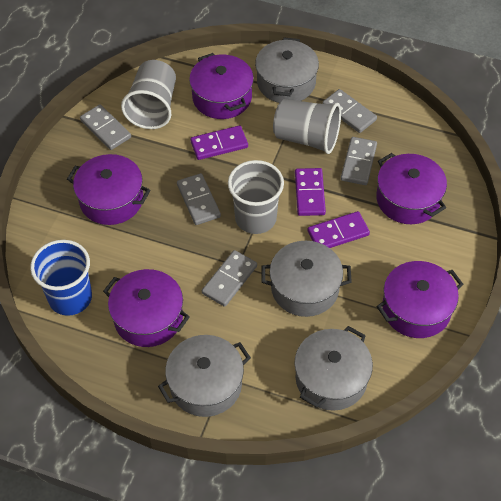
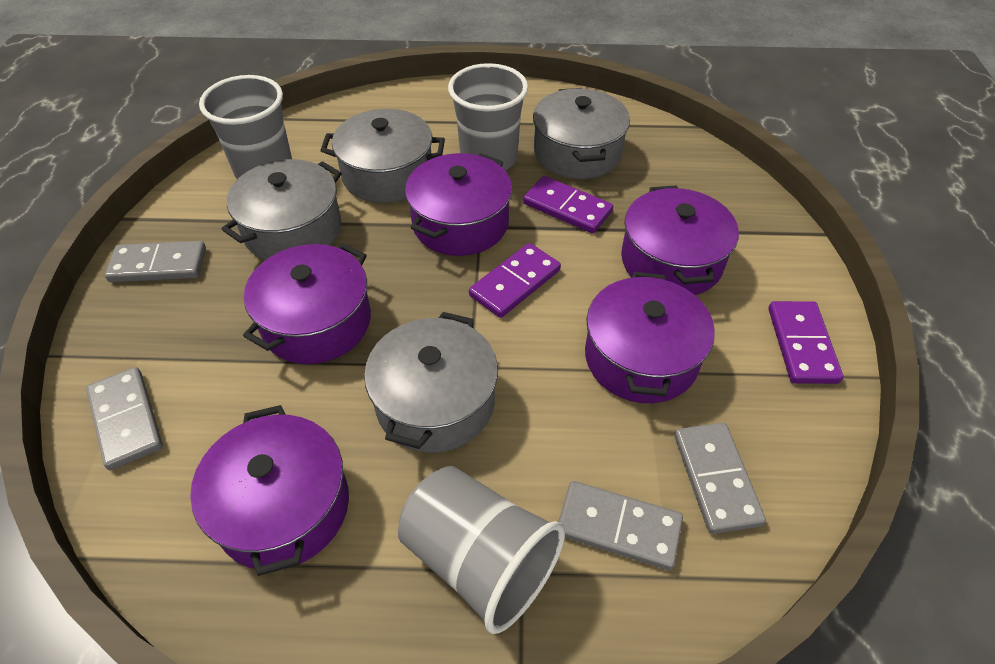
blue cup: [30,240,92,316] = 1 -> none = 0
grey domino: [80,104,131,150] [177,173,221,225] [202,250,257,307] [322,89,377,133] [341,137,377,185] = 5 -> [86,367,163,470] [105,241,206,282] [558,481,683,570] [674,422,766,534] = 4

